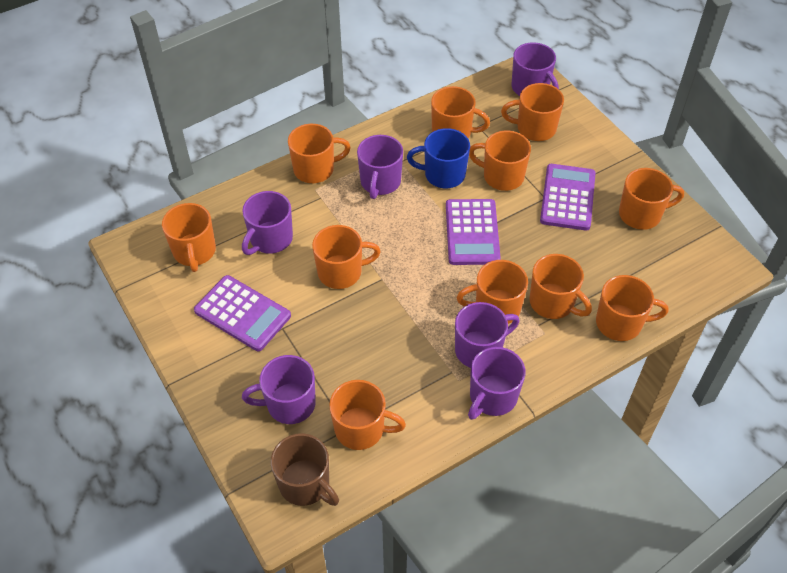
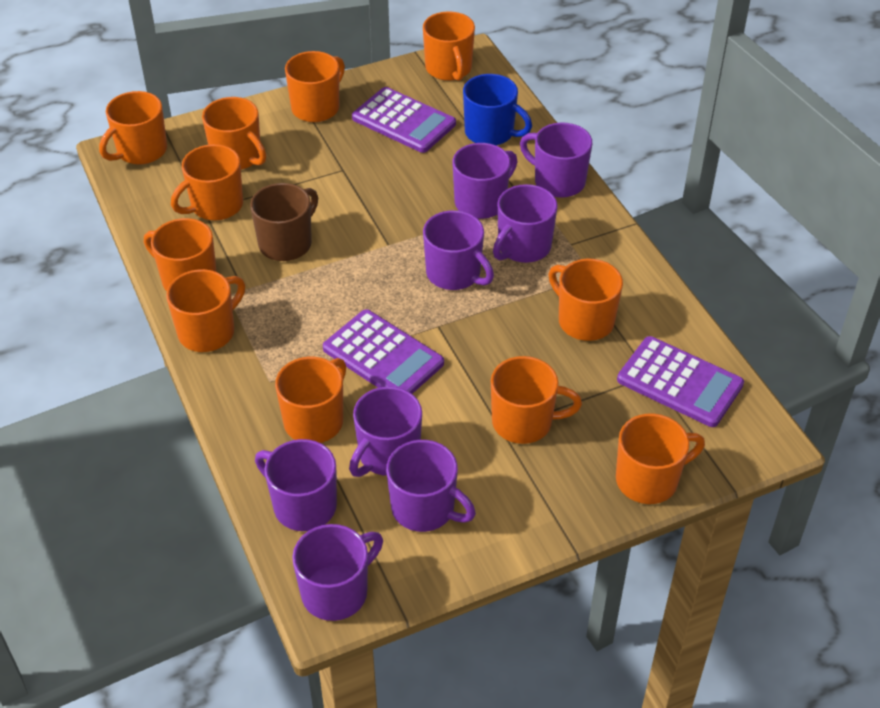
purple mug: [242,191,293,255] [242,355,316,424] [357,135,403,199] [455,302,519,368] [468,347,526,420] [511,42,559,96] = 6 -> [255,439,337,531] [292,524,383,621] [349,386,422,477] [386,440,476,532] [423,210,494,290] [452,143,518,219] [493,184,558,263] [520,122,592,198] = 8

